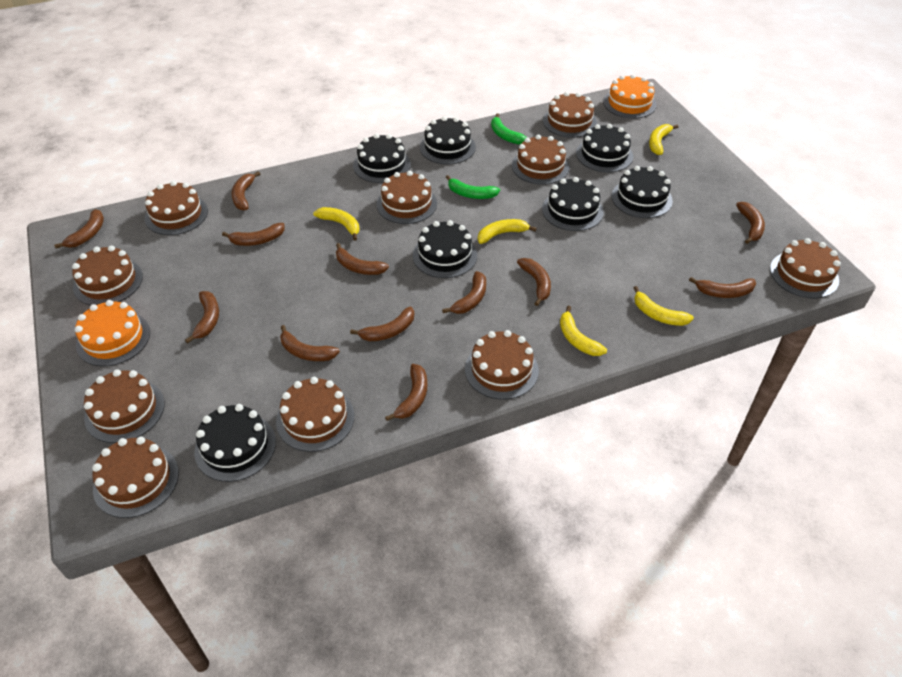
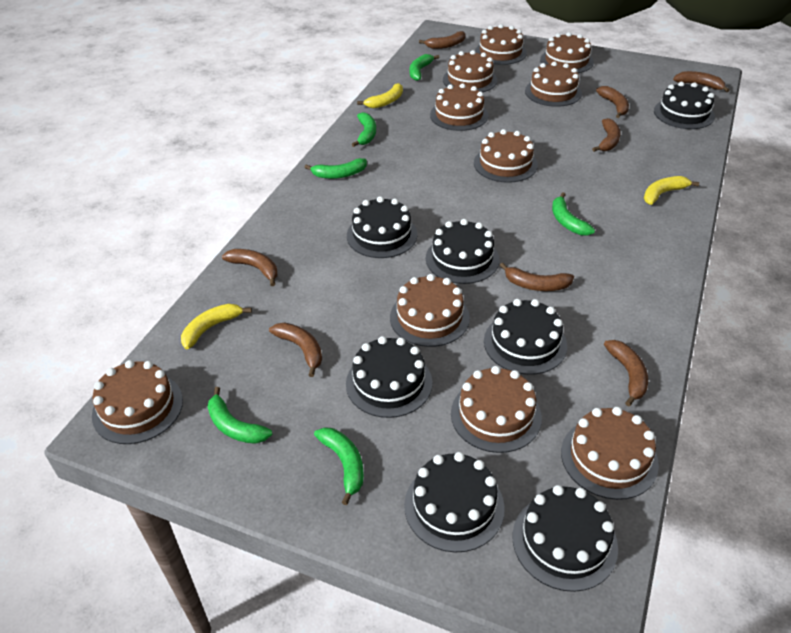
brown banana: [54,209,104,248] [185,291,219,343] [222,223,285,246] [231,171,260,210] [280,325,340,361] [336,243,389,275] [350,307,414,341] [385,364,427,421] [442,271,486,314] [517,258,551,306] [689,277,756,298] [736,202,765,244] = 12 -> [222,249,278,286] [269,323,322,377] [419,31,465,49] [500,263,574,291] [592,118,621,152] [596,86,629,118] [604,340,648,406] [673,71,730,92] = 8
green banana: [446,175,500,199] [491,114,527,144] = 2 -> [207,387,272,444] [305,158,367,179] [314,427,364,505] [352,112,376,147] [410,54,439,81] [552,192,595,236] = 6
orange cake: [75,300,150,366] [603,74,656,119] = 2 -> none = 0
yellow banana: [313,207,359,241] [478,219,537,244] [560,306,607,356] [634,286,694,326] [649,124,679,155] = 5 -> [181,304,252,349] [357,83,403,108] [644,176,699,205] = 3

